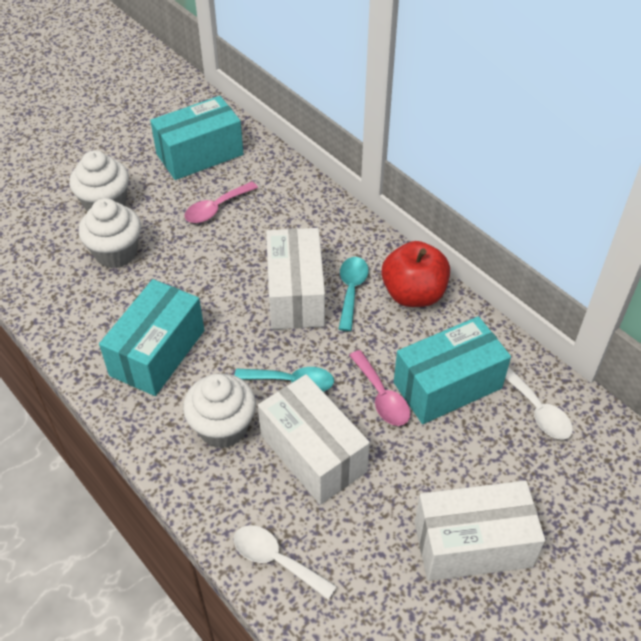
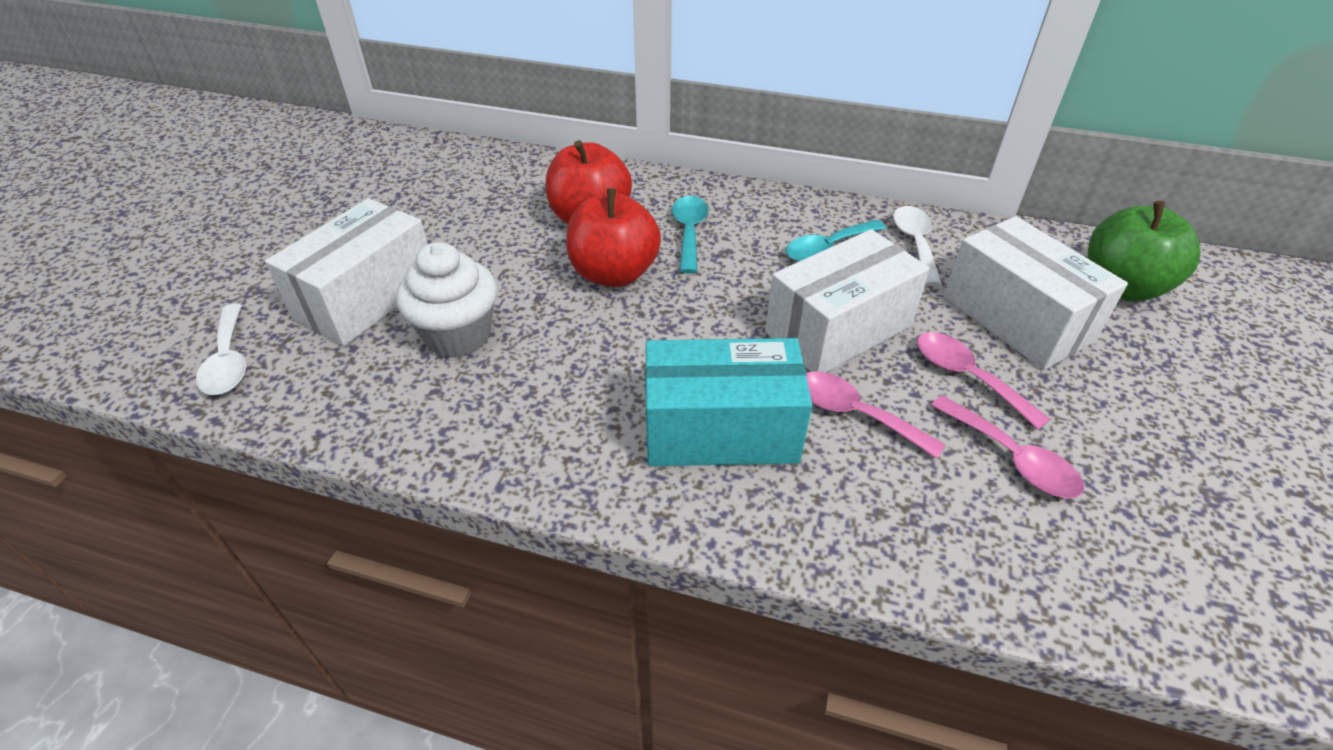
green apple: none = 0 -> [1088,201,1200,302] = 1
pink spoon: [184,181,258,223] [349,350,410,426] = 2 -> [806,372,946,459] [917,332,1050,430] [931,395,1084,498] = 3
red apple: [382,241,450,307] = 1 -> [546,140,632,224] [566,188,661,287] = 2
turquoise box: [99,279,204,396] [150,96,243,180] [394,316,511,424] = 3 -> [645,338,812,466] = 1
white cupcake: [69,150,129,212] [78,198,141,268] [183,374,256,449] = 3 -> [396,242,497,358] = 1

